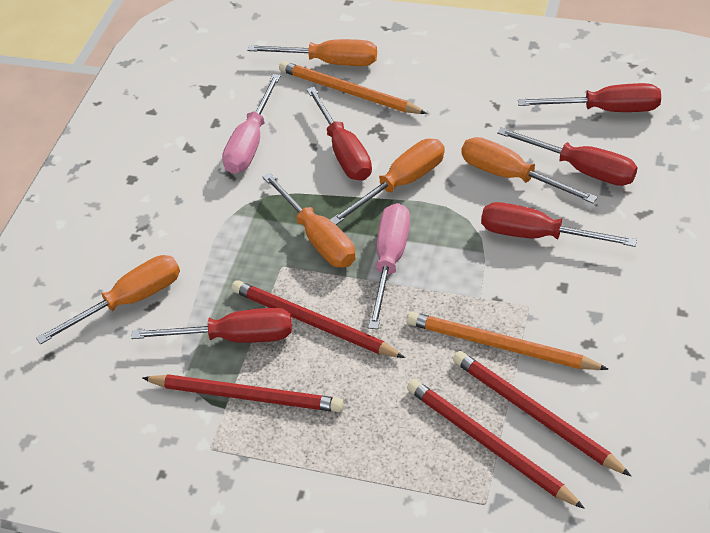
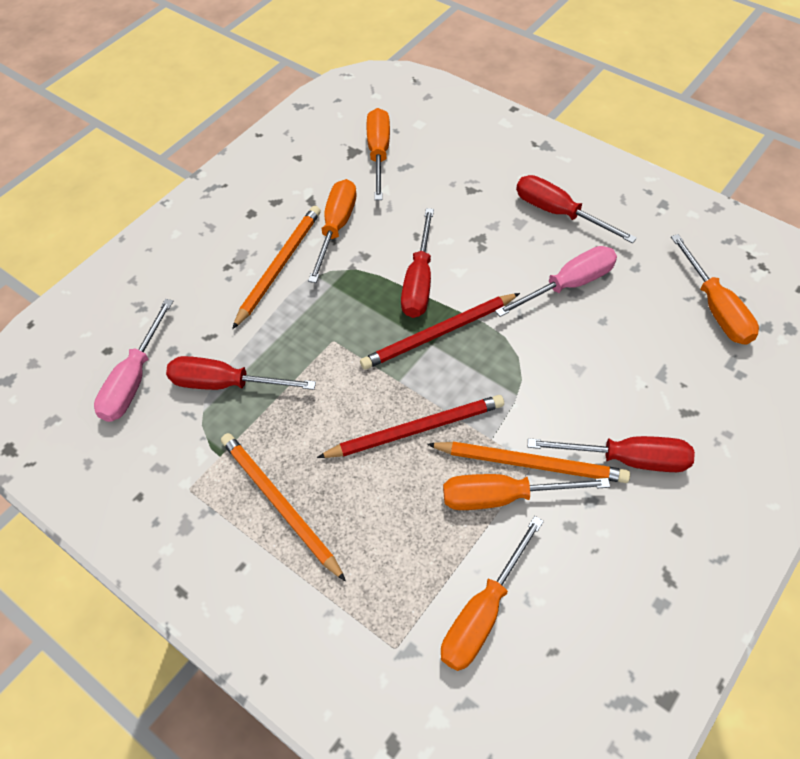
orange pencil: [279,61,427,114] [407,312,609,370] = 2 -> [221,433,346,582] [232,206,321,329] [427,442,630,483] = 3
red pencil: [142,374,343,412] [231,280,405,358] [407,379,585,509] [453,351,631,476] = 4 -> [317,395,504,458] [360,293,520,370] = 2
red screwdriver: [131,308,292,343] [307,87,372,181] [481,202,637,247] [497,127,637,186] [518,83,661,112] = 5 -> [166,356,316,390] [401,208,434,318] [516,175,637,243] [528,436,695,472] = 4

